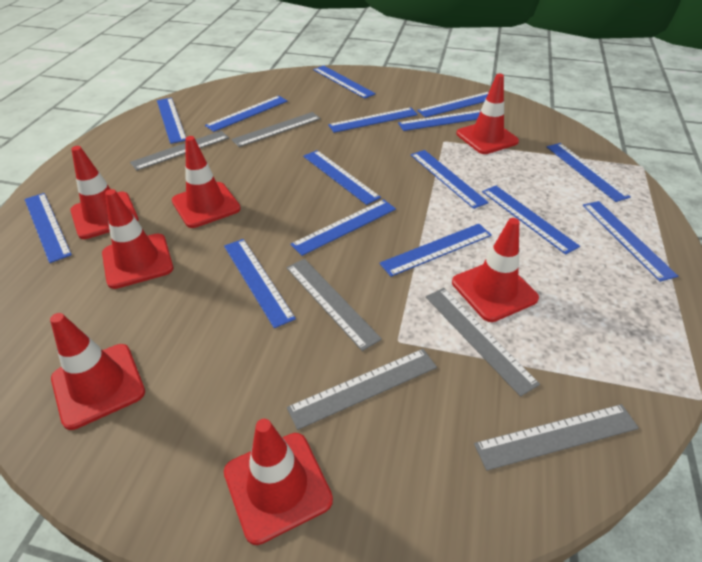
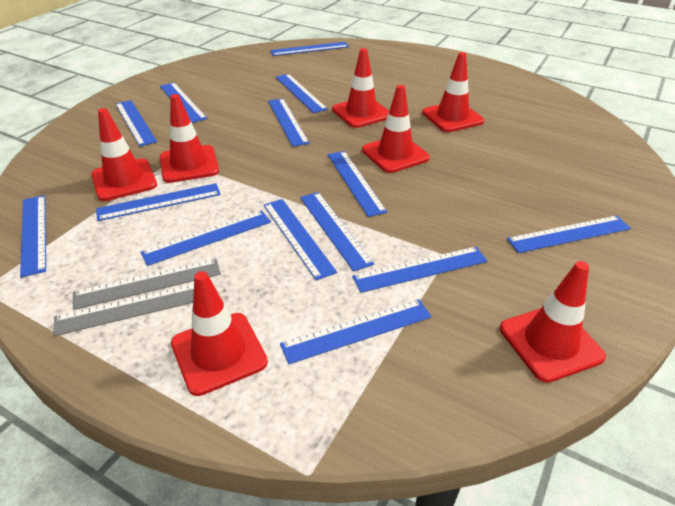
blue ruler: [24,193,72,263] [157,98,186,144] [205,96,288,132] [224,239,296,328] [290,199,396,256] [303,150,381,205] [313,66,376,99] [328,107,418,133] [379,224,492,277] [398,110,481,131] [411,150,489,209] [417,92,489,118] [482,186,580,255] [547,143,631,202] [583,201,678,282] = 15 -> [20,195,46,278] [96,183,221,221] [116,100,157,146] [141,210,271,266] [160,82,207,123] [264,199,337,280] [268,98,310,147] [270,42,349,56] [276,74,328,113] [280,299,432,364] [300,192,374,272] [328,151,387,217] [352,247,487,293] [507,215,631,253] = 14
grey ruler: [130,131,229,171] [231,112,321,147] [286,259,382,351] [287,349,437,430] [426,288,540,397] [474,404,639,471] = 6 -> [53,284,194,336] [73,259,221,310] = 2

